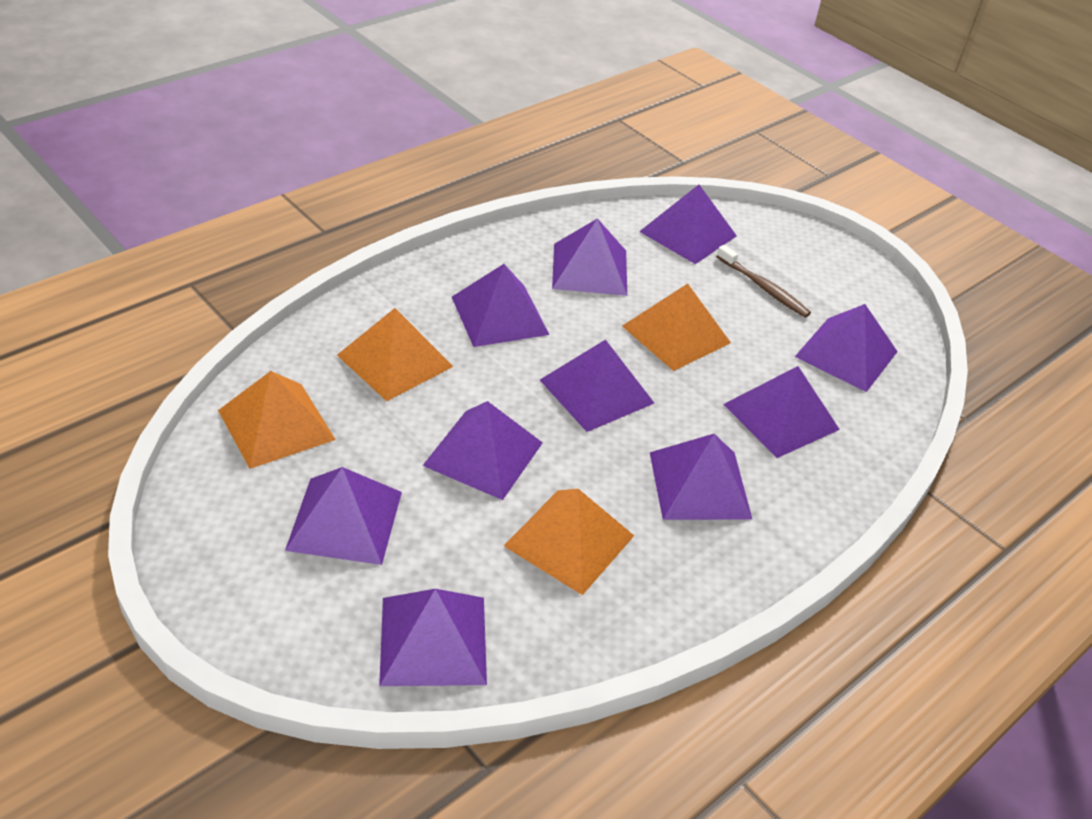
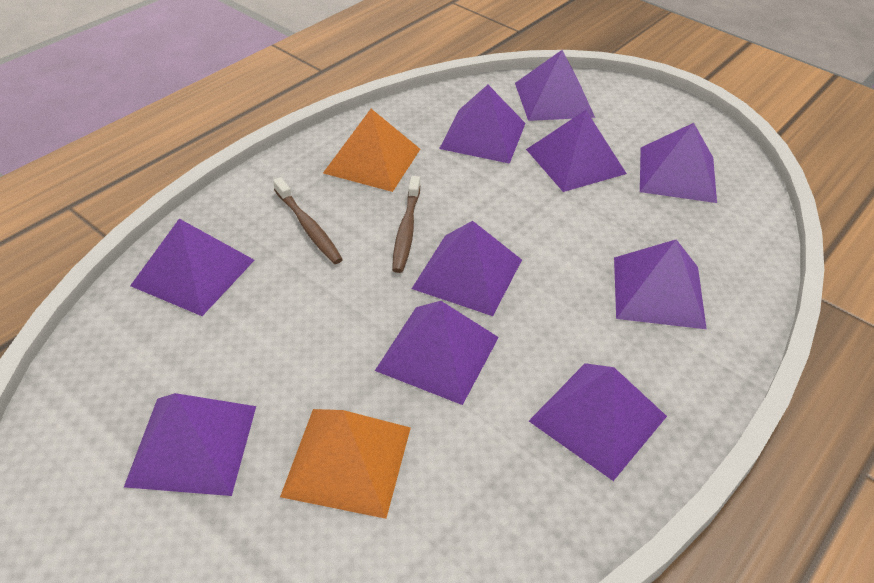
brown toothbrush: [716,245,811,317] = 1 -> [273,177,343,264] [392,176,420,273] = 2
orange pyramid: [218,371,336,469] [337,308,454,401] [504,489,634,595] [622,284,731,371] = 4 -> [280,409,411,519] [323,109,420,192] = 2

